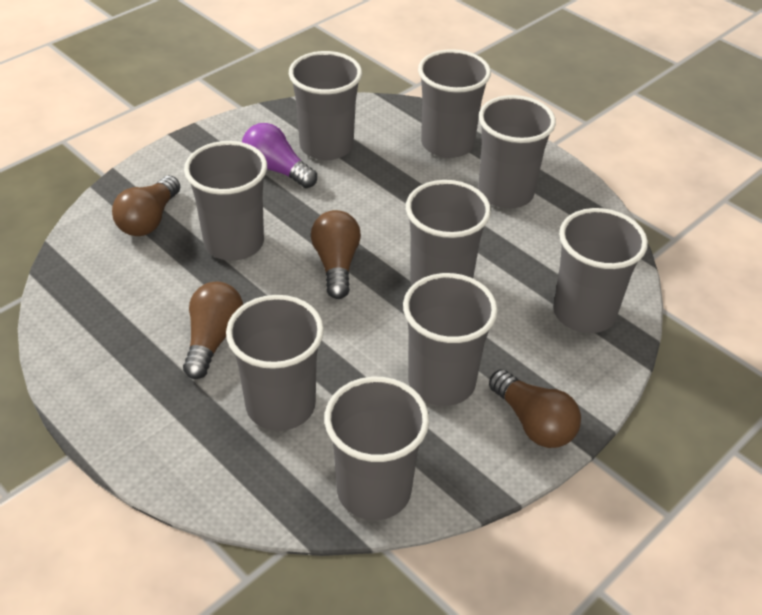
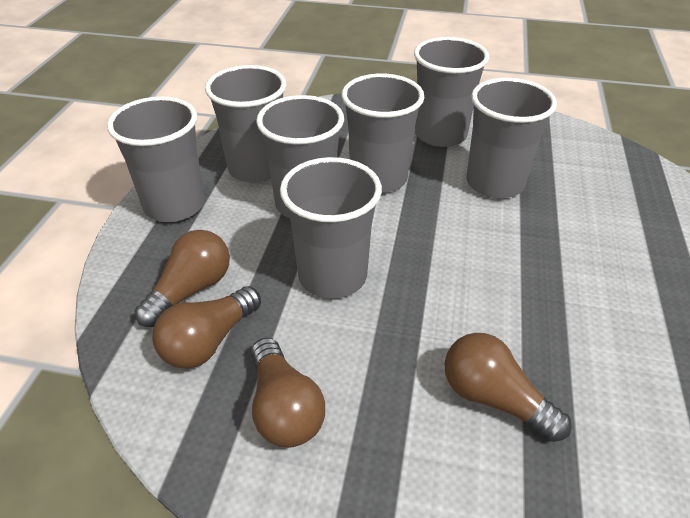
grey cup: [184,141,267,261] [226,295,324,431] [289,51,362,160] [324,377,429,520] [403,273,498,406] [406,180,491,286] [418,49,491,158] [478,95,556,208] [553,208,648,333] = 9 -> [107,96,205,222] [205,65,286,183] [256,95,344,218] [280,157,382,299] [342,73,424,193] [414,37,489,147] [466,78,557,198] = 7
purple light bulb: [242,123,317,188] = 1 -> none = 0

